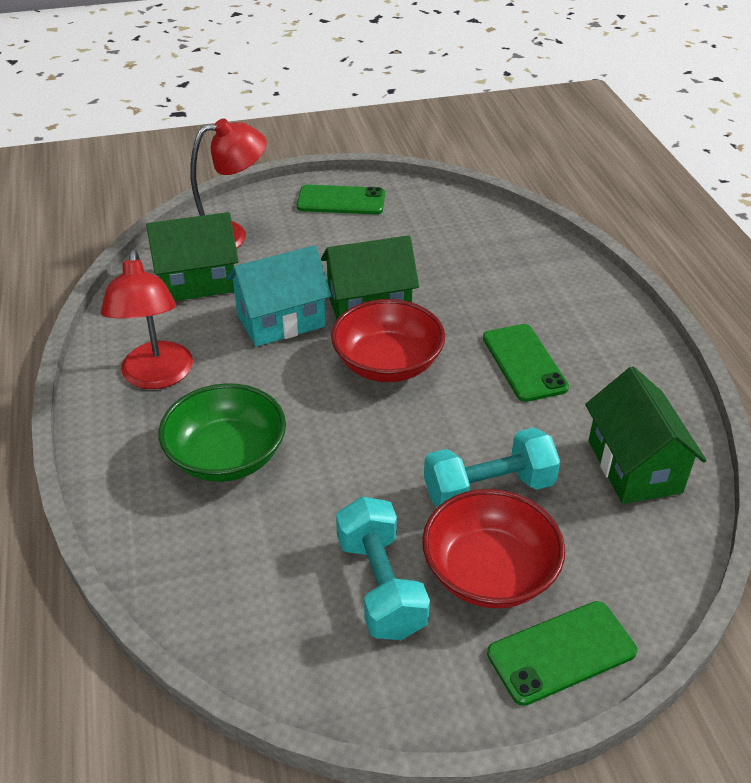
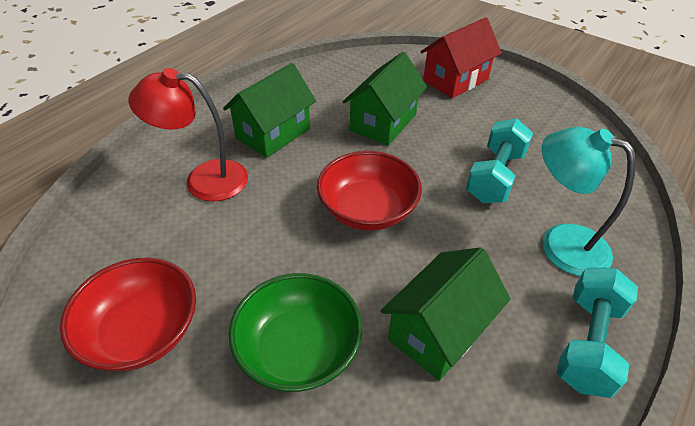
green phone: [297,185,385,214] [483,324,569,402] [487,601,637,706] = 3 -> none = 0
red house: none = 0 -> [421,17,502,98] = 1
red lamp: [101,250,193,389] [190,119,267,249] = 2 -> [129,68,248,202] = 1
turquoise house: [226,245,332,347] = 1 -> none = 0
turquoise lamp: none = 0 -> [542,127,636,276] = 1

